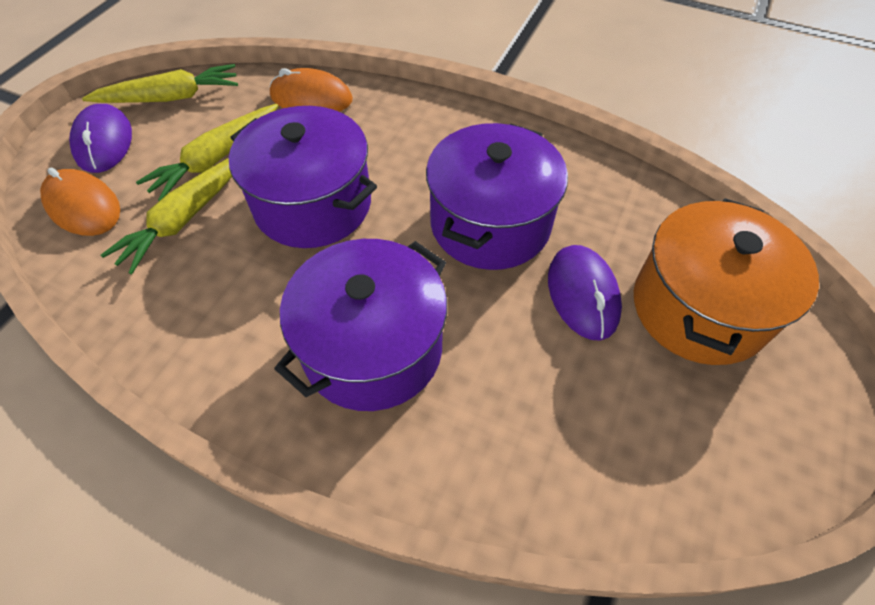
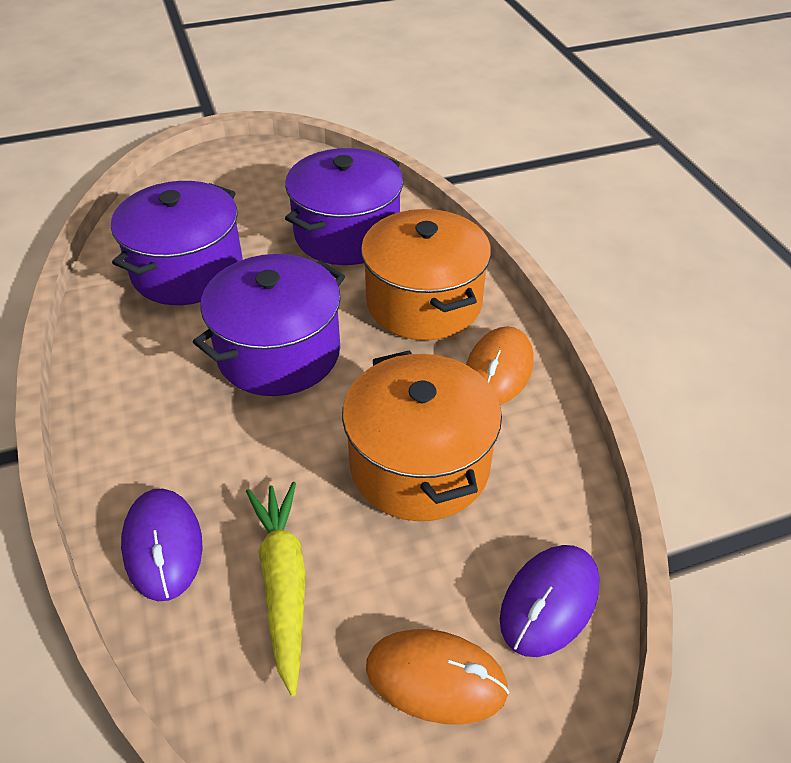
orange pot: [634,198,819,365] = 1 -> [342,350,502,521] [361,209,491,341] = 2
yellow carrot: [82,64,238,103] [101,158,232,274] [136,104,278,201] = 3 -> [246,482,306,696] = 1

